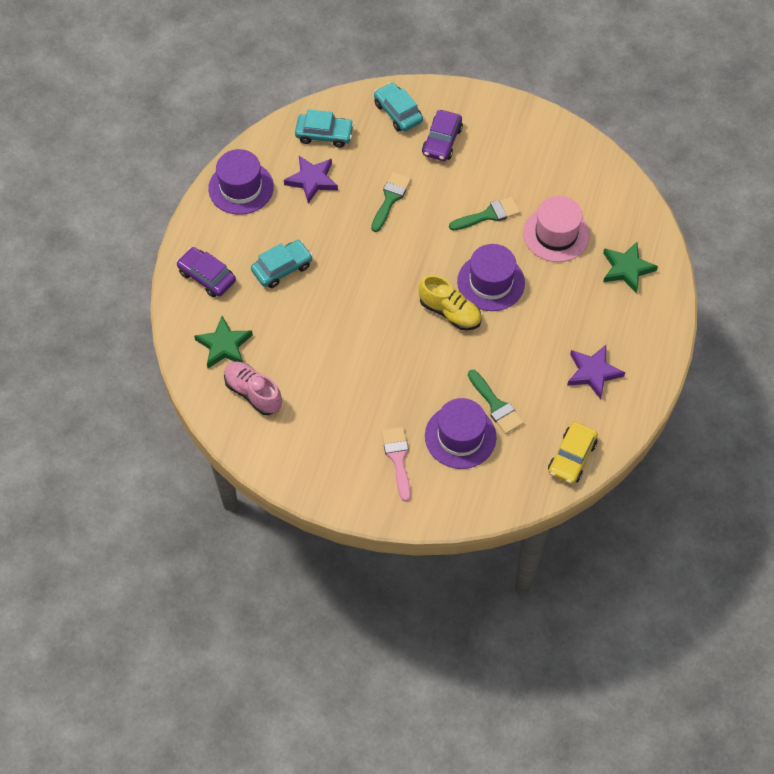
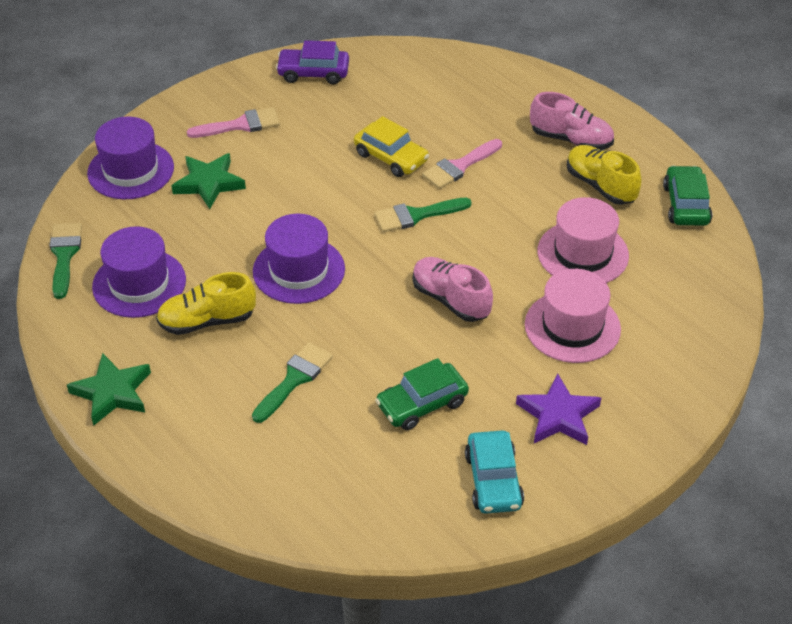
green car: none = 0 -> [375,358,469,430] [663,165,712,226] = 2
pink brush: [382,427,411,501] = 1 -> [187,107,280,138] [422,139,502,189] = 2
pink hat: [523,196,590,262] = 1 -> [525,269,621,363] [537,197,629,283] = 2
pink shoe: [224,362,282,415] = 1 -> [413,257,493,322] [530,92,614,150] = 2
purple car: [176,247,236,297] [422,110,463,161] = 2 -> [276,40,349,84] = 1
purple star: [284,156,338,204] [567,345,625,399] = 2 -> [516,373,601,445] = 1
turquoise car: [251,240,313,288] [295,109,354,148] [374,82,423,132] = 3 -> [465,430,524,514] = 1
yellow shoe: [418,275,482,330] = 1 -> [156,272,256,335] [567,145,642,205] = 2

